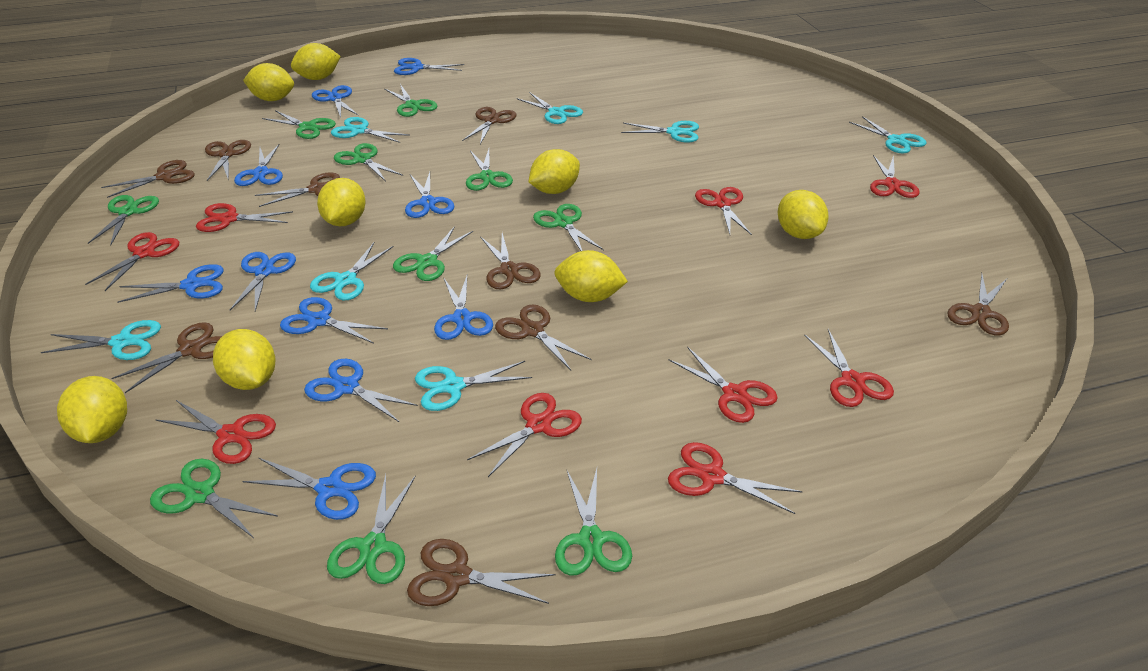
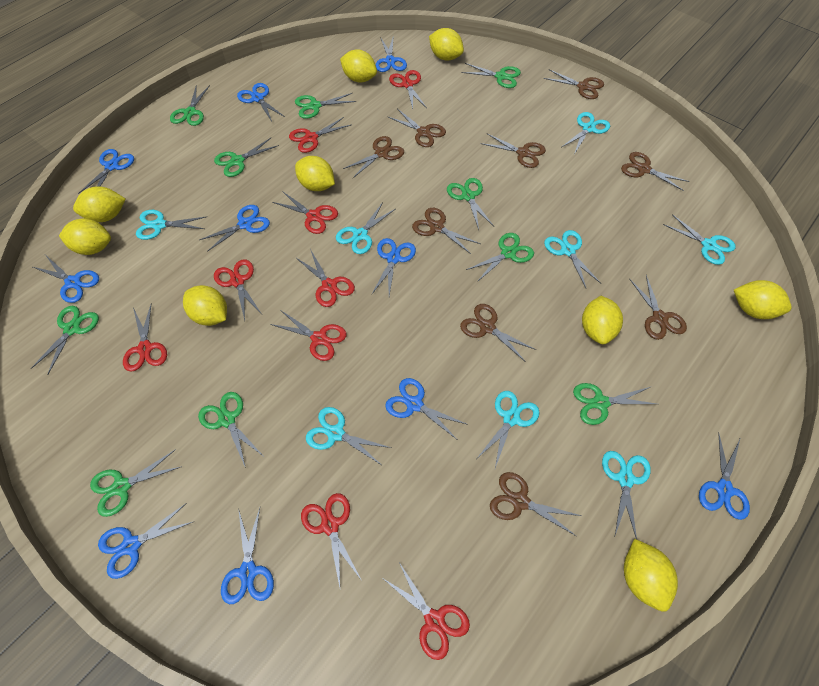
turquoise scissors: [41,320,161,360] [310,243,394,300] [331,117,410,143] [415,361,532,411] [516,92,583,124] [621,121,699,143] [849,116,927,153] = 7 -> [136,210,207,240] [306,407,391,465] [336,202,395,254] [477,391,539,468] [544,230,602,288] [562,112,610,154] [602,451,651,539] [663,214,735,265] = 8
yellow lemon: [57,376,127,443] [213,329,275,390] [243,63,294,101] [291,43,341,80] [317,178,366,226] [529,149,580,194] [554,250,628,302] [778,190,829,239] = 8 -> [59,218,111,255] [73,186,126,222] [183,285,227,326] [295,156,335,191] [340,49,377,82] [429,28,464,61] [582,296,623,345] [624,539,678,612] [734,280,792,319] = 9

